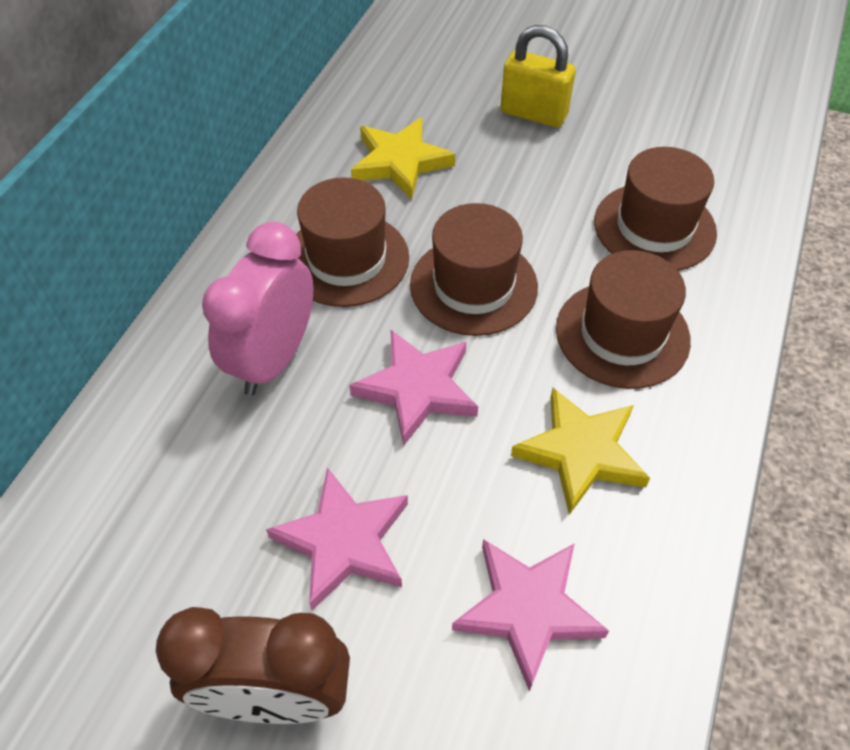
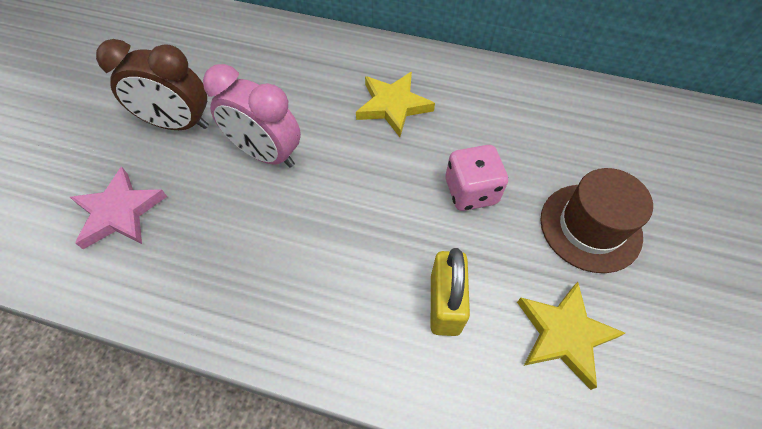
brown hat: [296,178,409,307] [410,203,538,336] [556,250,691,389] [594,147,717,271] = 4 -> [540,168,653,273] = 1
pink dice: none = 0 -> [446,145,508,211] = 1
pink star: [266,467,408,610] [349,330,478,446] [452,539,609,692] = 3 -> [70,167,167,249] = 1

